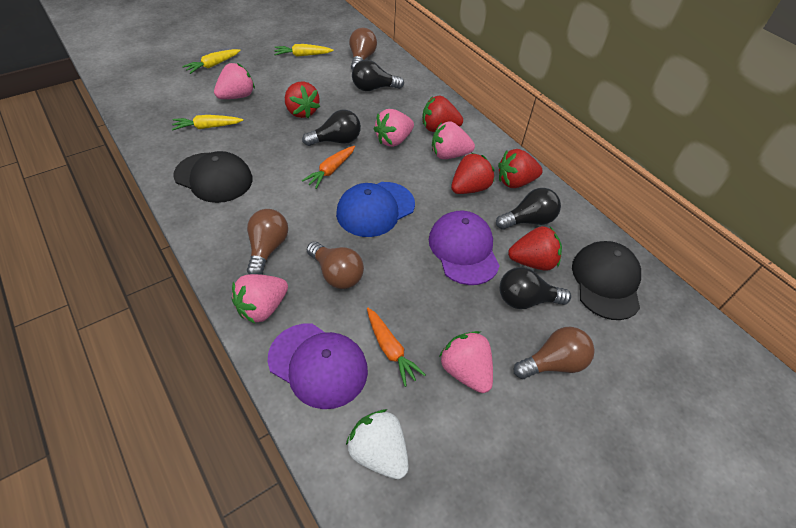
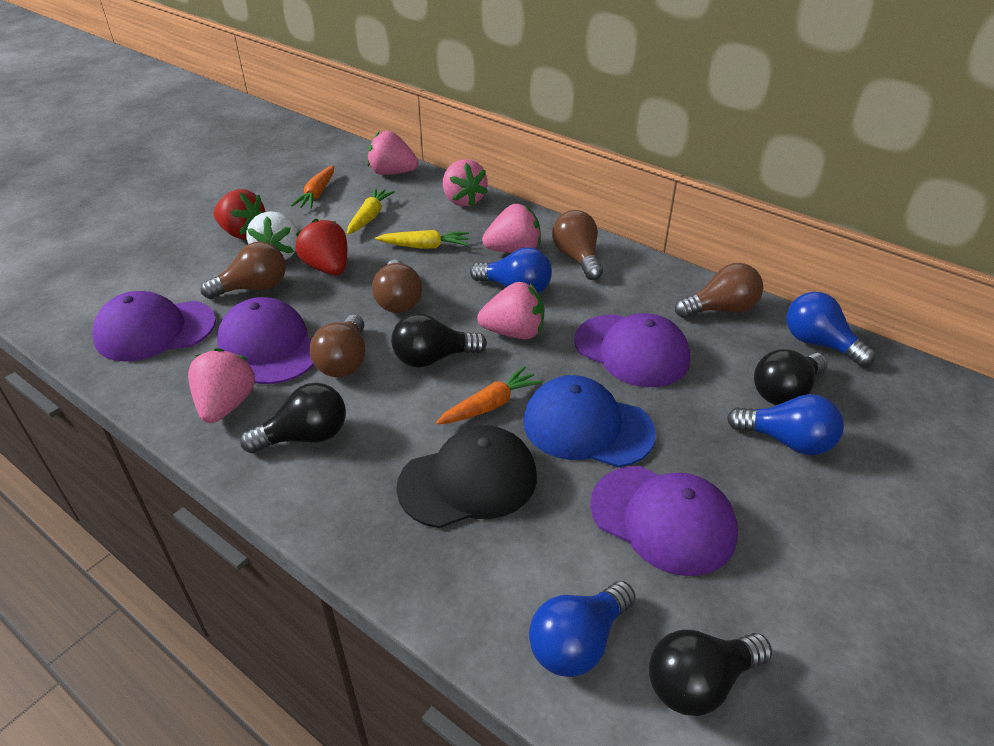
black cap: [173,151,253,203] [572,241,641,320] = 2 -> [396,425,537,528] = 1
blue light bulb: none = 0 -> [470,247,552,293] [529,581,636,677] [727,394,844,455] [787,292,875,367] = 4
brown light bulb: [247,209,288,275] [307,242,364,289] [349,28,377,70] [514,327,595,379] = 4 -> [200,242,286,299] [310,314,365,377] [372,259,422,313] [552,210,603,280] [675,263,763,318] = 5
purple cap: [268,323,368,409] [429,211,499,285] = 2 -> [93,291,216,362] [217,297,314,384] [574,313,690,387] [590,466,738,576] = 4
red strawberry: [285,81,320,118] [422,96,463,132] [451,153,495,194] [498,149,543,188] [508,226,562,271] = 5 -> [213,189,265,239] [296,218,347,275] = 2
yellow carrot: [172,115,243,131] [182,49,241,74] [274,44,334,57] = 3 -> [347,188,395,235] [375,230,469,249] = 2

